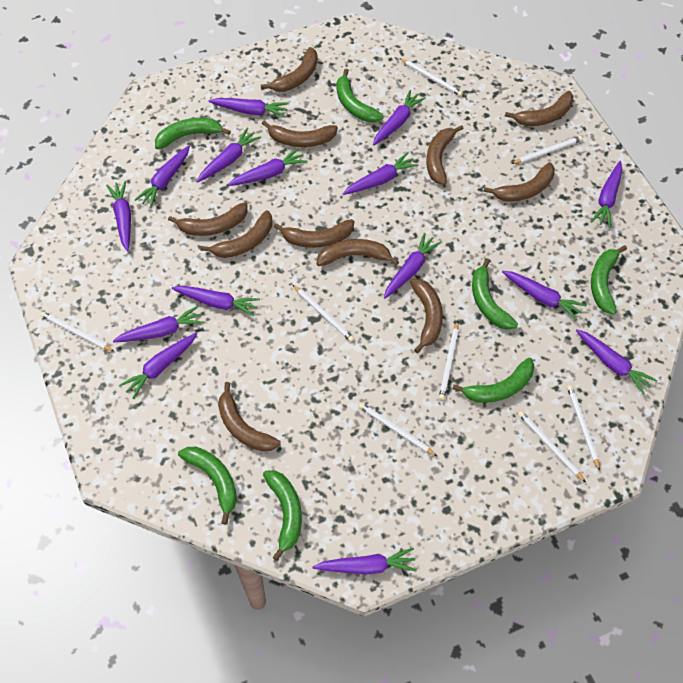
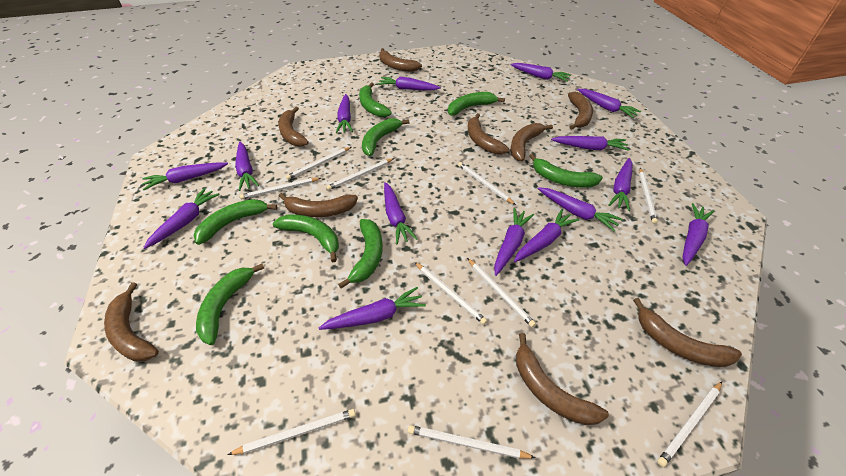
brown banana: [168,202,248,236] [200,210,272,258] [218,382,281,452] [261,47,318,92] [262,120,338,147] [274,219,354,248] [316,239,399,266] [410,279,443,353] [426,125,464,185] [483,162,555,202] [505,91,574,126] = 11 -> [104,282,159,362] [278,107,309,147] [279,193,358,217] [379,48,422,72] [468,113,509,154] [511,123,553,161] [516,333,609,425] [568,92,593,130] [633,298,742,367] = 9
green banana: [155,118,231,149] [178,447,237,525] [263,470,302,561] [336,69,383,122] [452,358,534,403] [472,258,518,330] [591,245,627,315] = 7 -> [193,199,277,245] [196,263,264,345] [273,214,339,262] [338,219,383,289] [359,82,392,117] [362,118,410,156] [448,92,505,116] [529,153,603,188] = 8
white pencil: [40,311,115,352] [292,284,354,342] [359,403,437,456] [400,58,463,96] [439,321,459,400] [511,136,583,164] [518,411,586,482] [567,385,600,471] = 8 -> [227,409,356,455] [239,178,321,199] [286,147,351,180] [326,158,394,190] [408,425,536,459] [415,262,487,325] [458,162,516,205] [467,258,536,327] [639,168,658,224] [657,382,722,467] = 10

